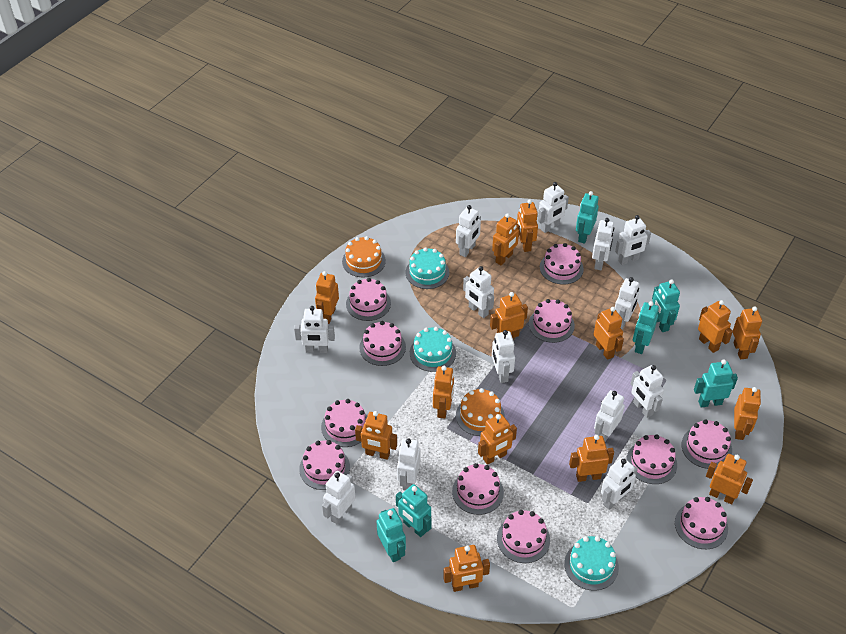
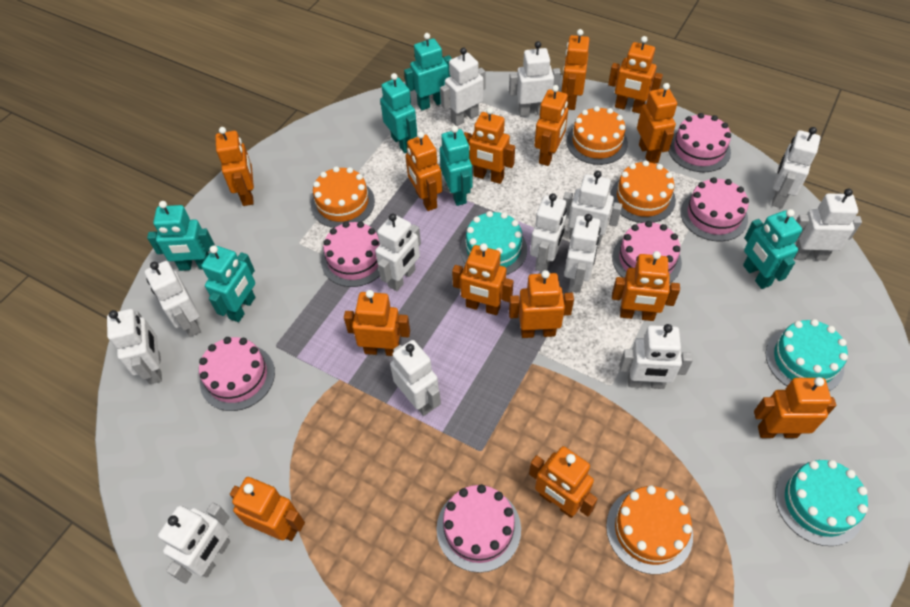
orange cake: [342,236,386,277] [456,388,505,436] = 2 -> [311,166,375,228] [566,106,628,165] [606,485,693,574] [610,160,676,223] = 4
pink cake: [299,440,350,490] [321,399,367,447] [346,278,391,321] [359,321,406,366] [452,463,504,515] [497,510,550,563] [529,299,575,343] [540,243,584,284] [626,434,677,484] [675,497,728,549] [681,419,732,469] = 11 -> [199,337,275,411] [321,221,380,287] [437,484,521,573] [612,221,682,283] [668,113,731,172] [680,177,749,241] = 6

